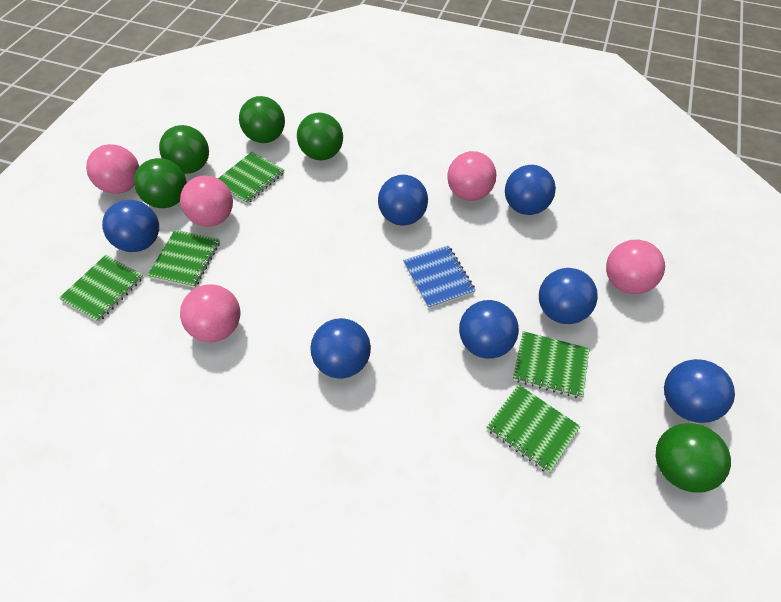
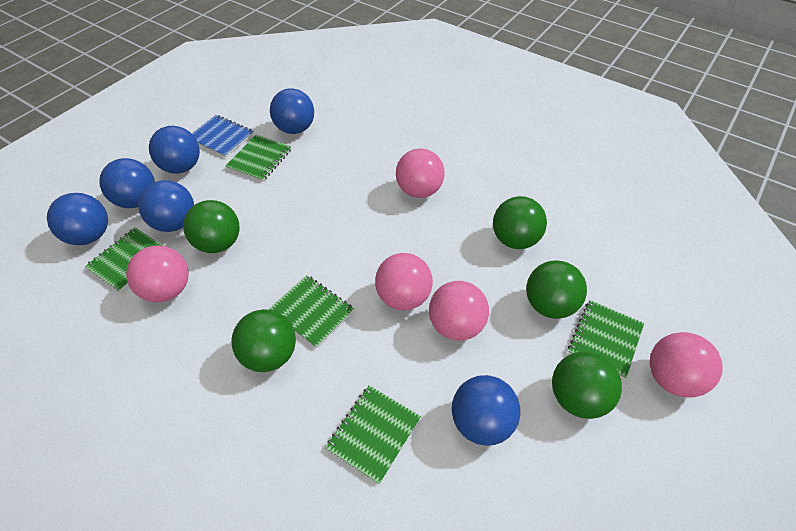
blue ball: [102,200,159,252] [311,318,371,379] [378,175,428,226] [459,300,519,359] [505,165,556,215] [539,268,598,324] [664,359,735,423] = 7 -> [47,193,108,245] [99,158,155,208] [138,180,194,232] [149,126,200,174] [270,88,314,134] [452,375,520,446] = 6

